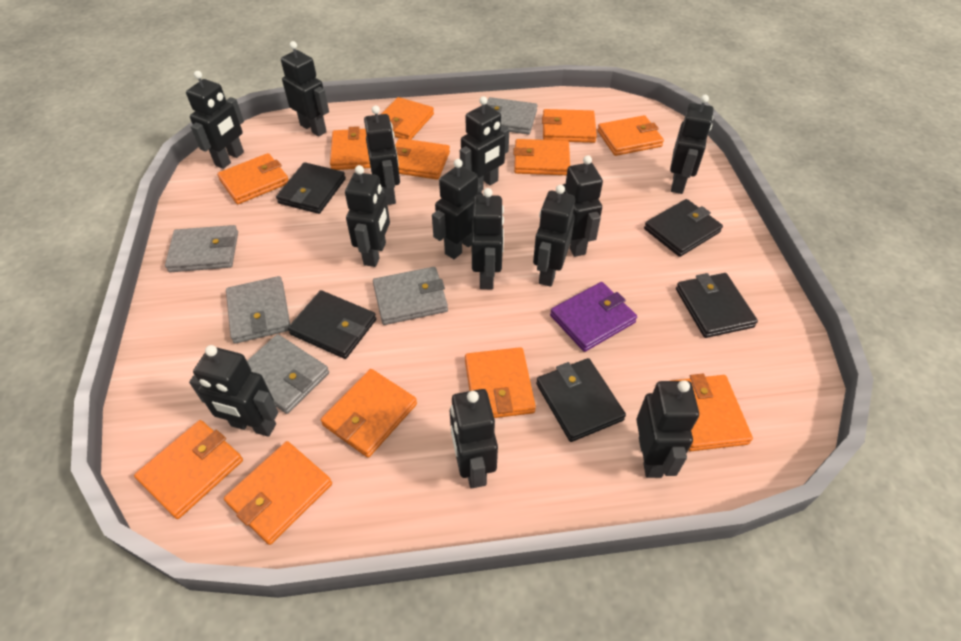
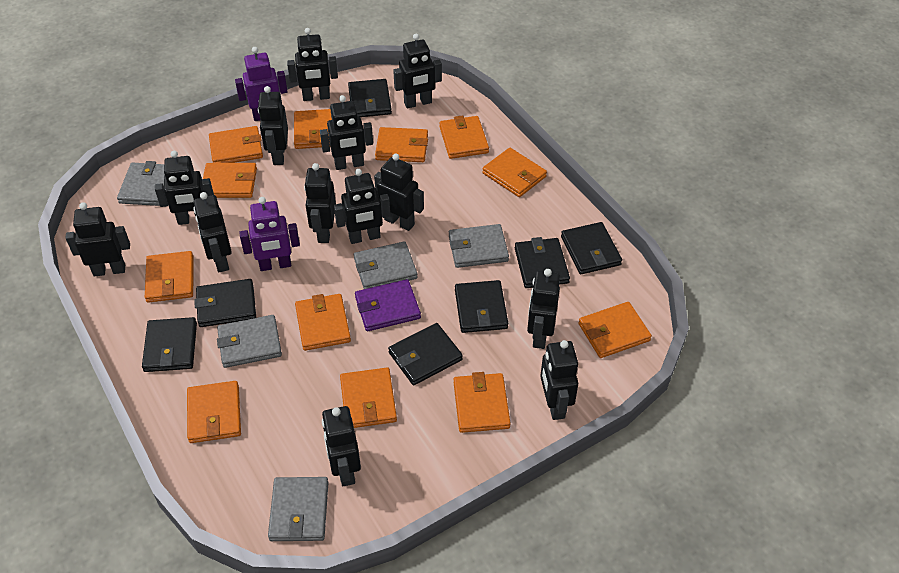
black wallet: [276,162,346,214] [288,290,376,359] [536,358,626,442] [644,199,723,257] [676,273,758,338] = 5 -> [142,317,197,372] [194,279,256,327] [348,79,392,117] [388,323,463,385] [455,280,508,333] [515,237,570,288] [561,222,622,274] = 7
purple robot: none = 0 -> [235,47,288,121] [239,197,300,271] = 2

